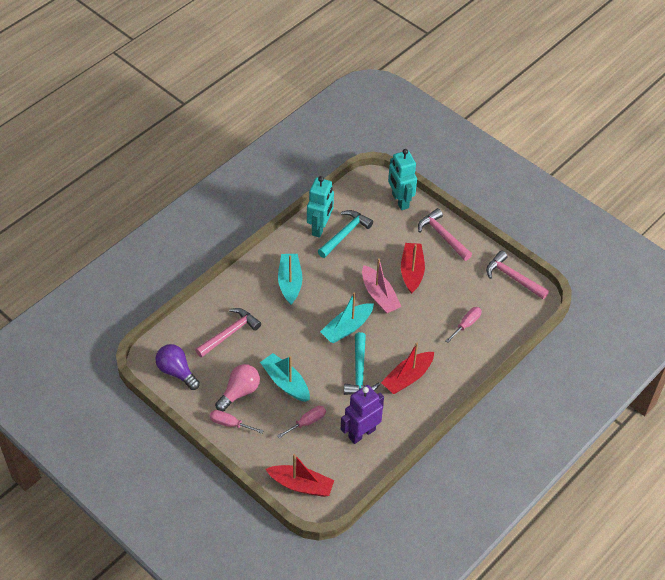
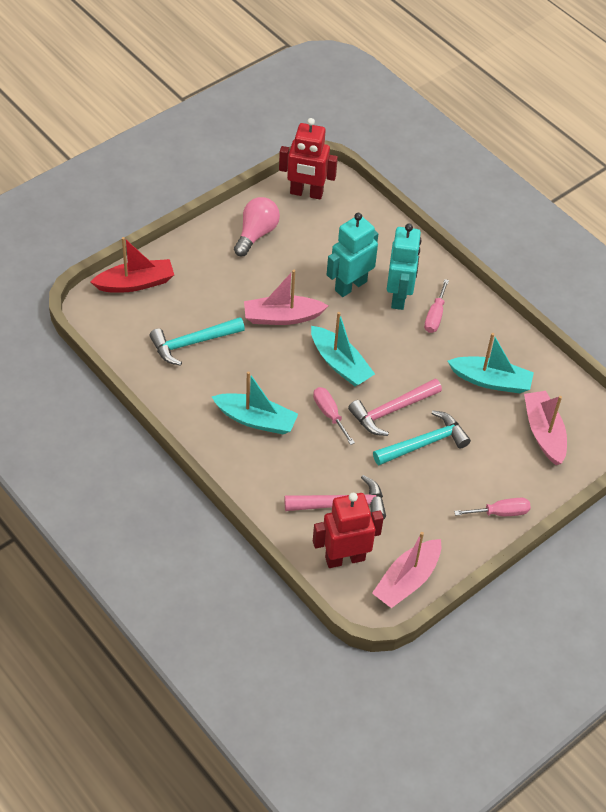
pink boat: [362,258,402,314] = 1 -> [244,270,328,325] [372,532,441,608] [524,391,567,465] = 3
pink hammer: [195,308,261,358] [418,208,472,261] [486,250,549,299] = 3 -> [284,475,386,520] [348,379,442,436] = 2
purple light bulb: [155,344,200,390] = 1 -> none = 0
purple robot: [341,385,384,444] = 1 -> none = 0
red boat: [266,454,334,497] [381,342,434,394] [401,243,425,294] = 3 -> [91,237,174,293] = 1
red robot: none = 0 -> [279,118,338,200] [313,493,384,568] = 2

